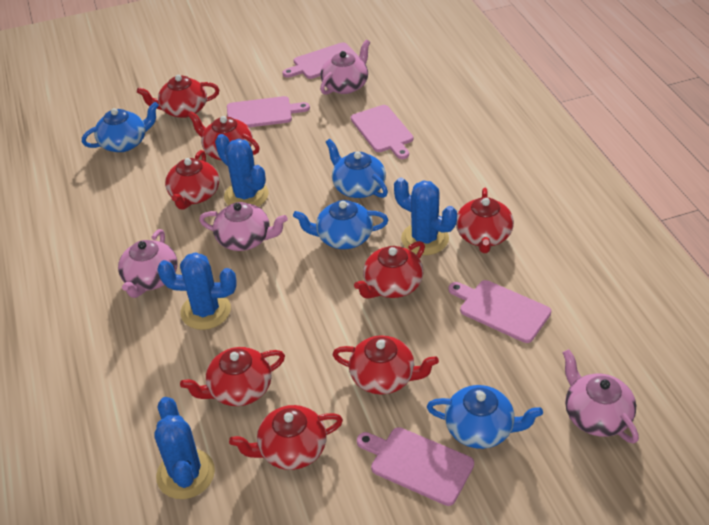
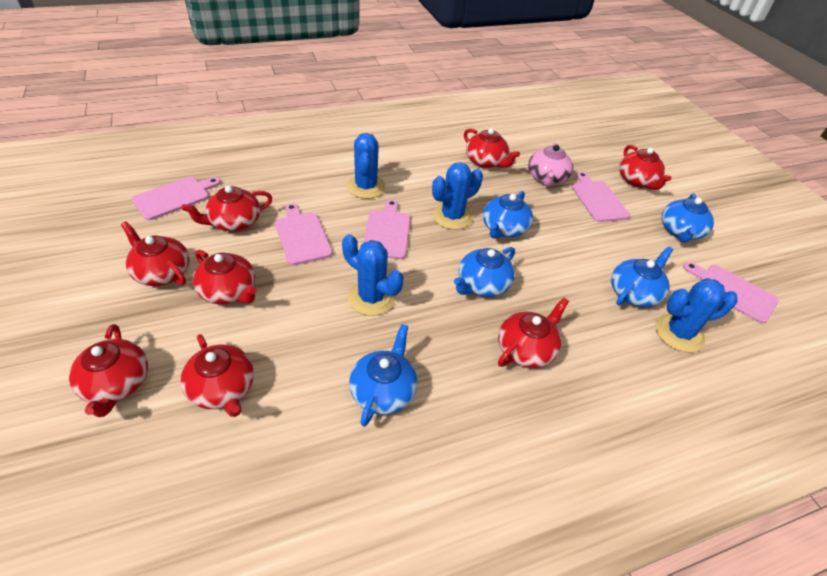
blue teapot: [82,102,159,152] [293,200,388,249] [326,139,388,198] [427,385,543,449] = 4 -> [349,324,417,427] [454,247,515,297] [483,191,533,239] [611,246,673,307] [662,193,714,243] = 5
pink teapot: [118,229,177,298] [199,202,288,251] [320,40,370,95] [562,349,639,444] = 4 -> [528,143,573,187] = 1

